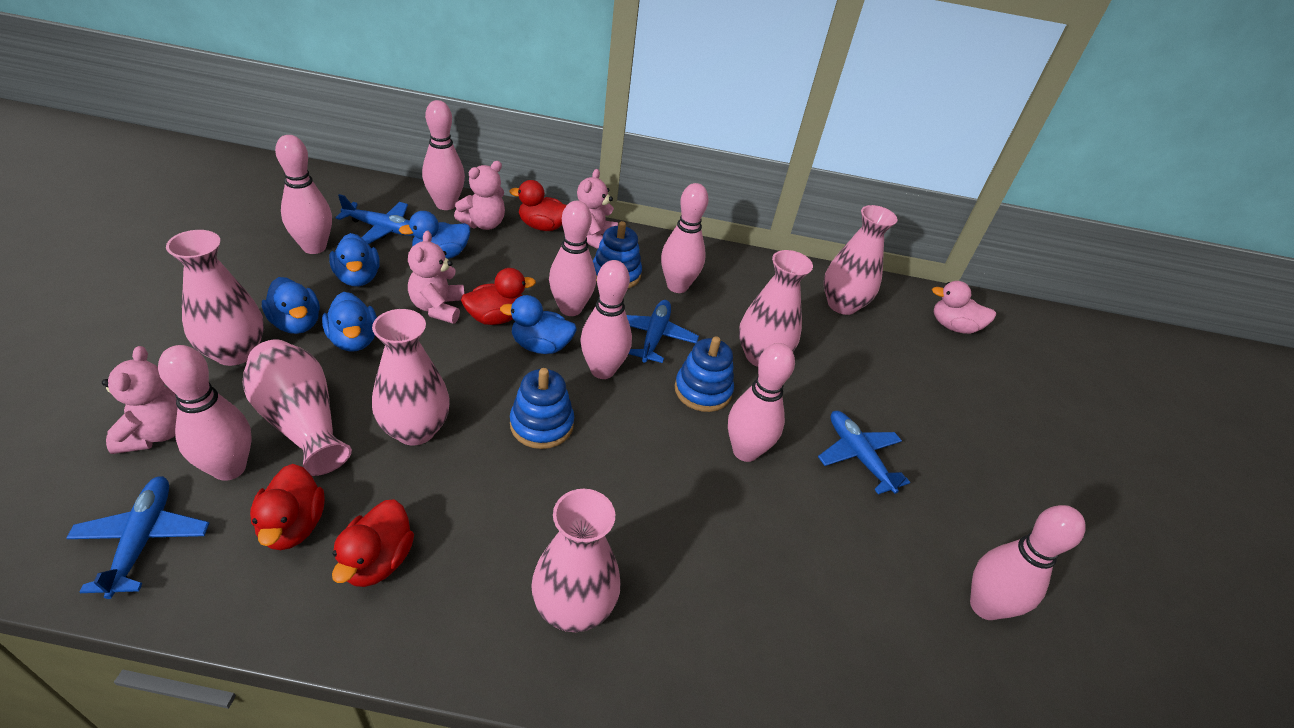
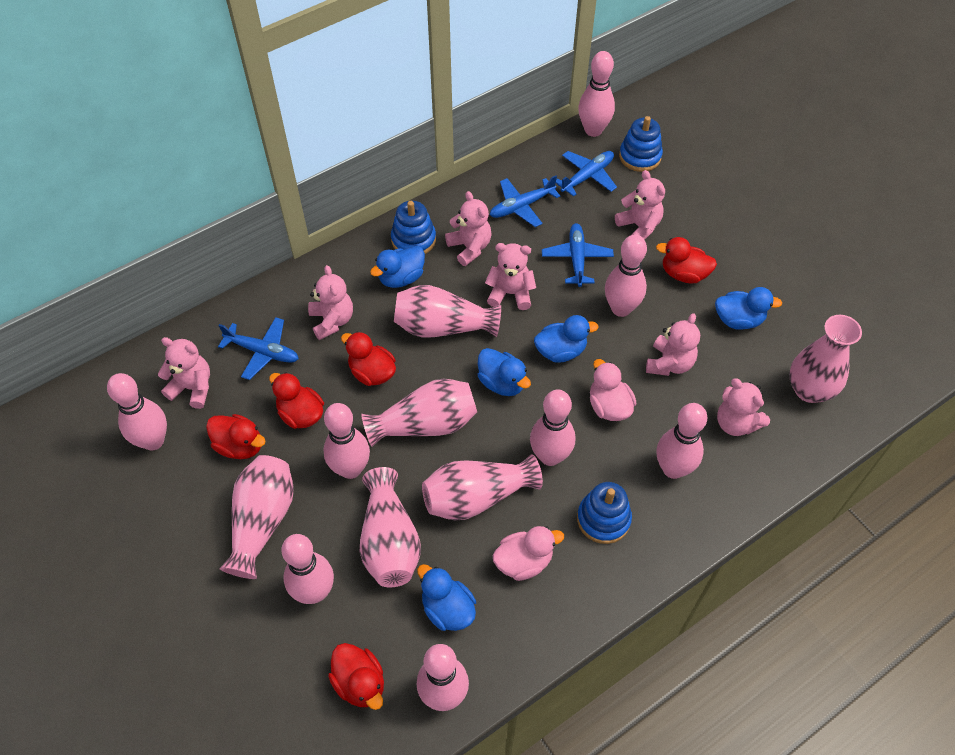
pink duck: [932,281,996,334] = 1 -> [493,526,564,581] [590,359,636,421] = 2
pink teddy bear: [102,346,178,454] [408,231,464,324] [454,161,505,230] [577,169,618,249] = 4 -> [158,337,210,409] [308,265,353,340] [445,191,492,266] [485,243,536,310] [615,170,665,240] [646,313,700,376] [717,378,770,436] = 7
red duck: [250,464,325,550] [332,499,414,587] [461,268,536,325] [509,180,567,231] = 4 -> [206,414,266,459] [269,372,324,429] [328,643,384,710] [341,332,396,386] [656,237,717,283] = 5

